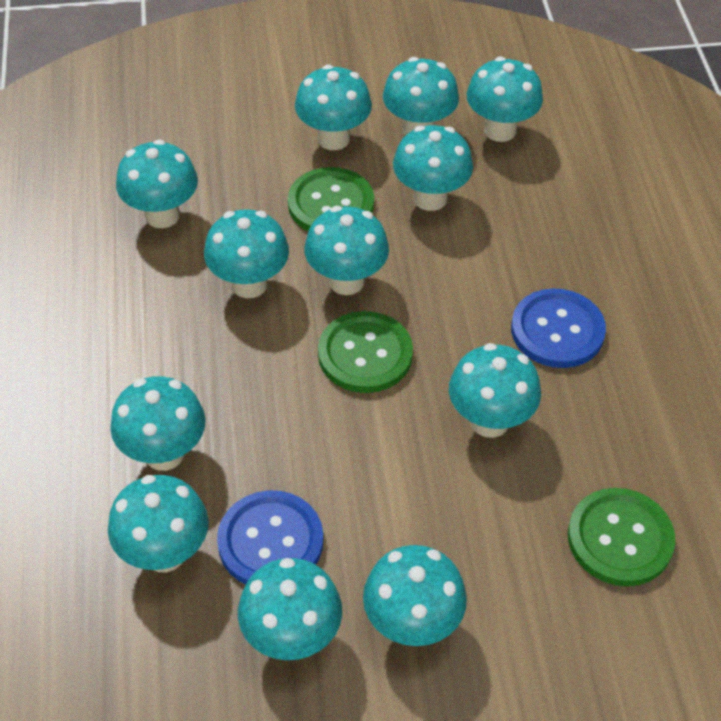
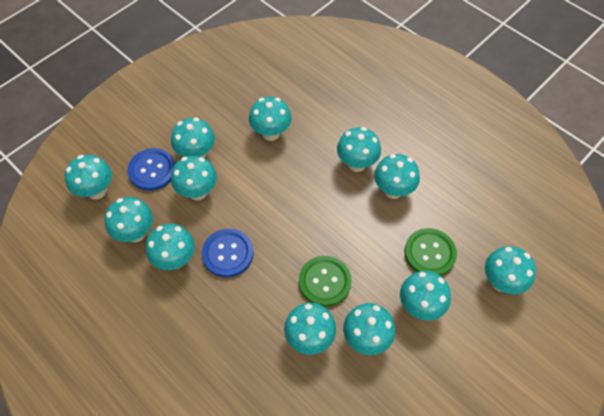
green button: [288,167,374,231] [318,311,413,393] [568,488,675,586] = 3 -> [299,256,352,307] [404,228,457,276] = 2

